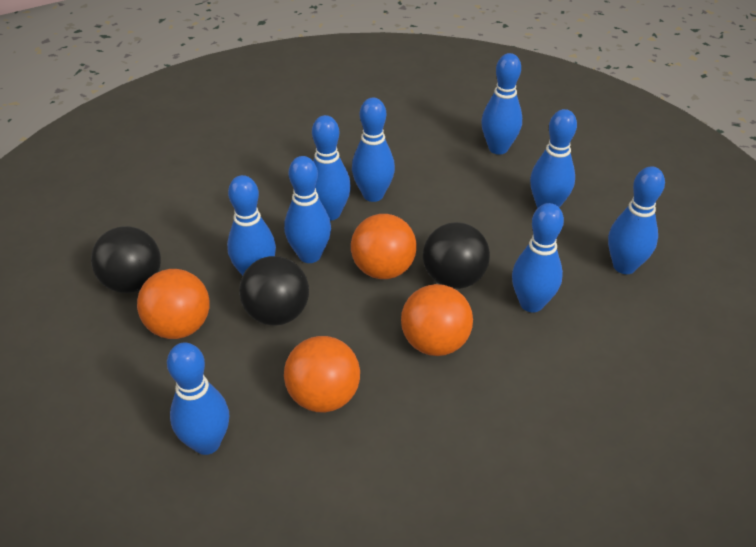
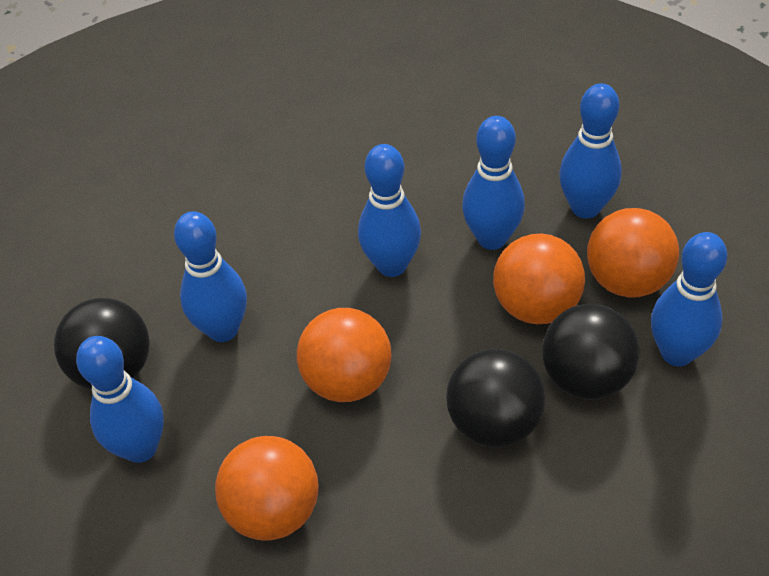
blue bowling pin: [167,342,229,455] [227,175,276,276] [284,156,331,263] [312,115,351,221] [352,98,395,202] [481,53,522,155] [512,203,564,312] [530,109,577,209] [608,166,665,274] = 9 -> [76,336,164,463] [174,211,247,342] [358,144,421,277] [462,116,525,250] [559,84,622,218] [651,232,727,366] = 6

